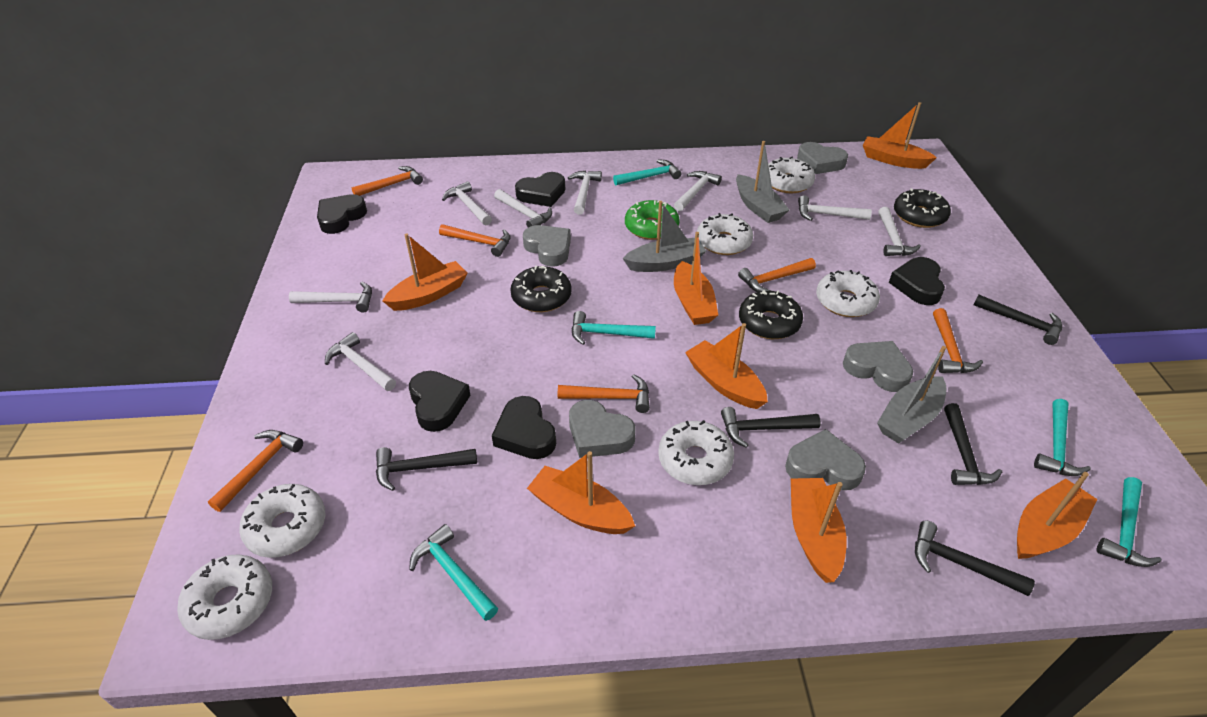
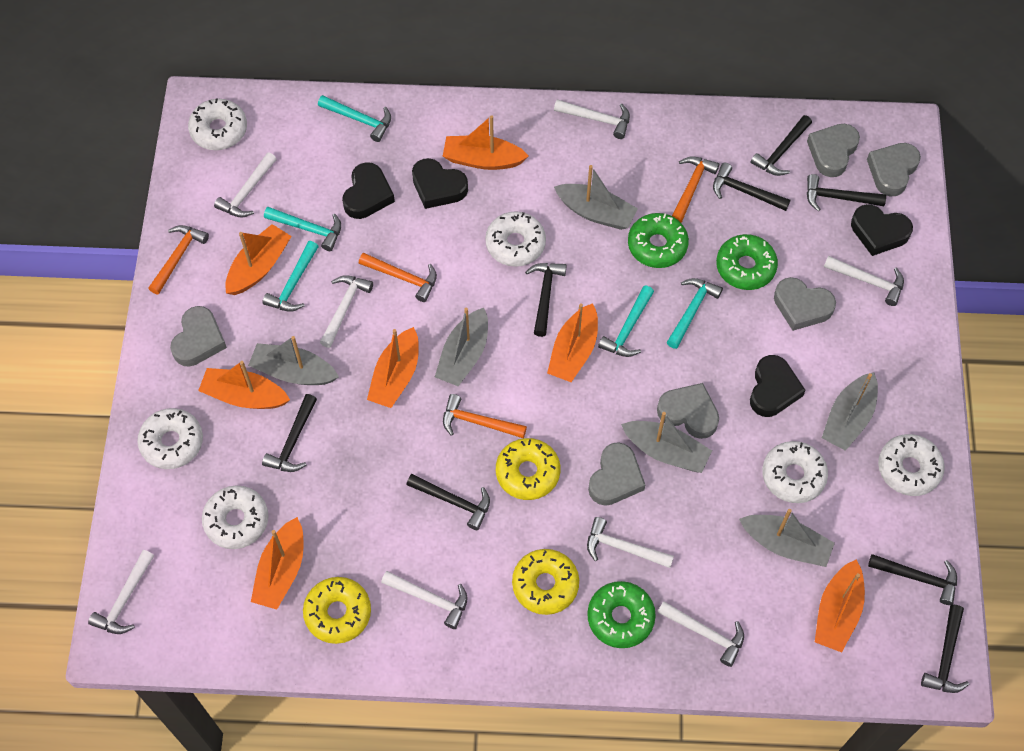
black donut: [510,265,572,312] [739,290,803,339] [894,188,951,228] = 3 -> none = 0
black hammer: [376,447,477,491] [721,407,821,448] [915,521,1035,596] [944,403,1002,485] [974,295,1062,345] = 5 -> [262,394,317,472] [407,474,490,530] [525,263,567,337] [713,163,790,211] [750,115,812,176] [807,174,886,211] [868,554,957,605] [921,605,969,693] = 8
black heart: [317,194,367,234] [409,371,470,432] [492,396,556,459] [515,172,565,207] [889,257,945,305] = 5 -> [342,162,395,219] [412,158,468,209] [750,355,805,417] [851,204,913,256] = 4
green donut: [625,200,680,240] = 1 -> [587,581,656,648] [628,213,689,268] [716,234,778,290] = 3
grey boat: [622,201,706,272] [736,141,789,223] [877,346,946,444] = 3 -> [248,336,339,385] [435,308,488,386] [554,165,638,230] [621,412,712,473] [739,509,835,567] [822,372,878,451] = 6
grey heart: [523,225,571,267] [569,400,635,458] [785,429,866,490] [797,142,848,174] [843,341,913,392] = 5 -> [170,306,227,366] [588,442,645,506] [657,383,719,439] [774,277,836,331] [807,124,860,177] [867,143,921,196] = 6
orange hammer: [208,430,303,512] [352,166,423,196] [439,224,510,257] [558,374,650,413] [738,258,816,292] [933,308,983,373] = 6 -> [148,225,209,295] [359,253,437,302] [443,394,527,438] [672,156,719,223] = 4
yellow donut: none = 0 -> [303,577,371,644] [496,438,560,500] [512,549,579,615] = 3

